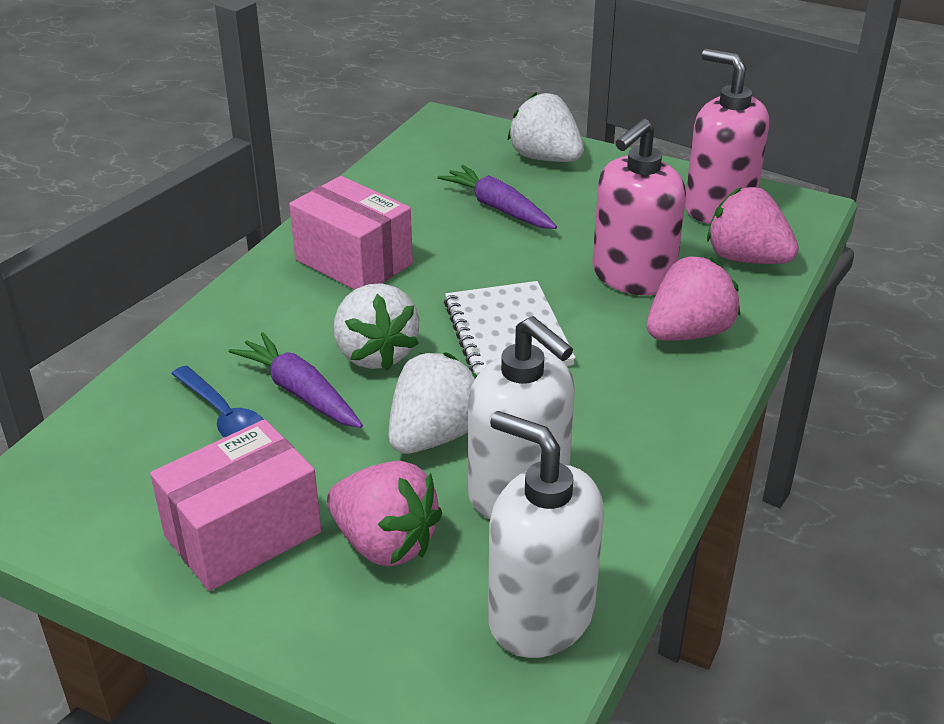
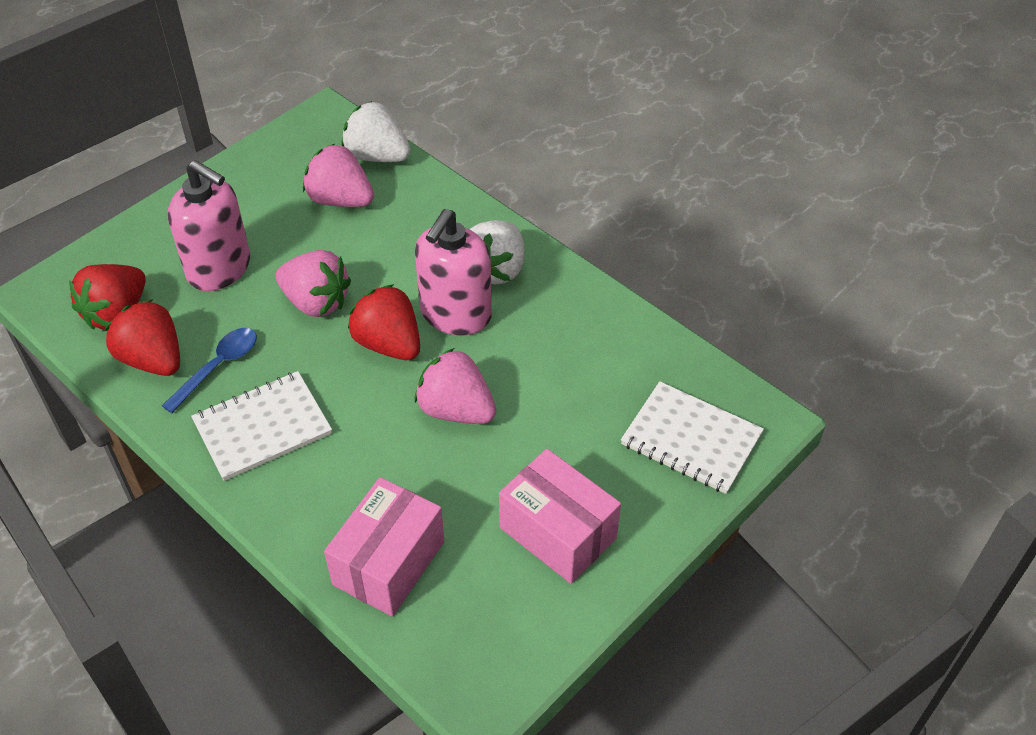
purple carrot: [229,332,363,428] [438,165,557,229] = 2 -> none = 0
red strawberry: none = 0 -> [69,264,146,330] [105,299,180,376] [348,284,420,360] = 3
white notebook: [444,281,576,376] = 1 -> [191,371,332,481] [621,381,764,494] = 2
white soap dispenser: [468,316,575,519] [488,411,604,658] = 2 -> none = 0
white strawberry: [334,283,419,371] [388,352,477,454] [508,92,584,162] = 3 -> [341,101,411,162] [469,220,525,285] = 2

